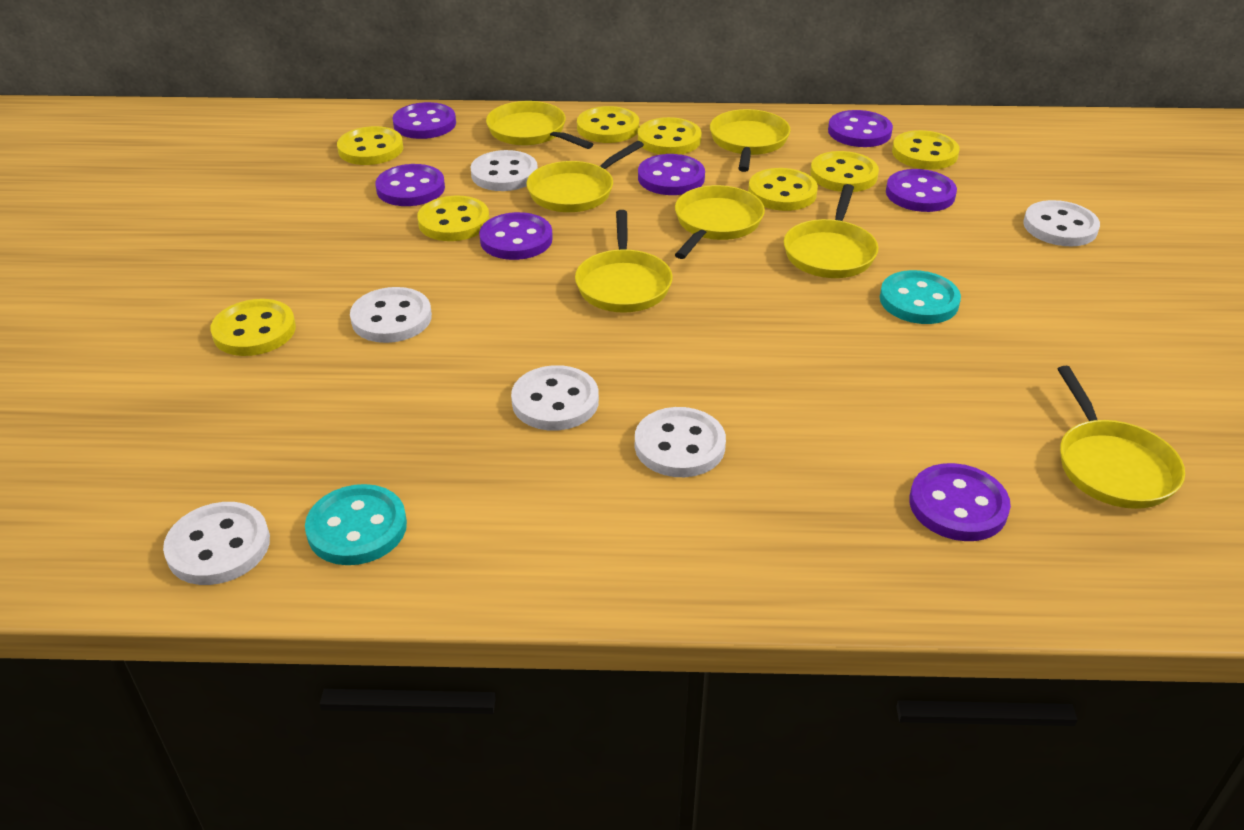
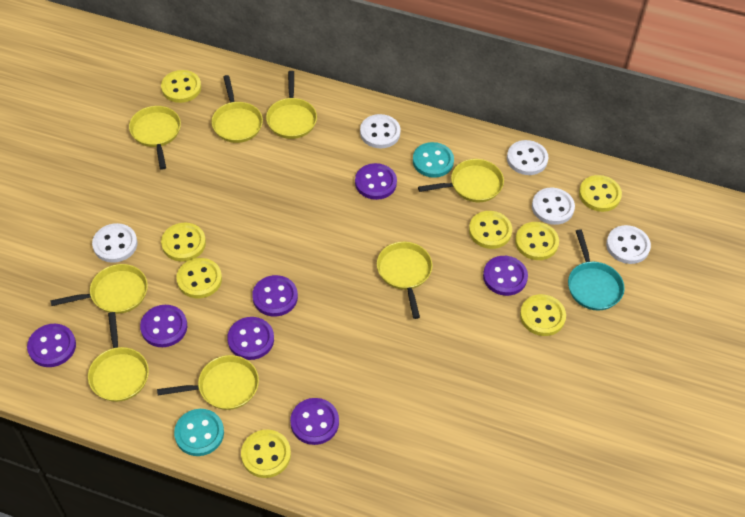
turquoise pan: none = 0 -> [568,229,625,310] = 1
white button: [163,502,270,585] [350,287,432,343] [470,150,538,191] [511,365,599,430] [635,407,726,477] [1023,200,1100,246] = 6 -> [92,223,138,263] [360,114,401,148] [507,140,548,175] [532,188,575,225] [606,225,651,264] = 5
yellow pan: [486,101,593,149] [526,141,644,212] [575,210,673,313] [675,185,765,259] [710,109,790,172] [784,184,878,278] [1058,366,1185,509] = 7 -> [50,264,148,314] [88,312,149,402] [129,106,181,170] [157,355,259,410] [211,75,263,143] [266,71,317,139] [377,242,433,319] [418,159,504,202] = 8

